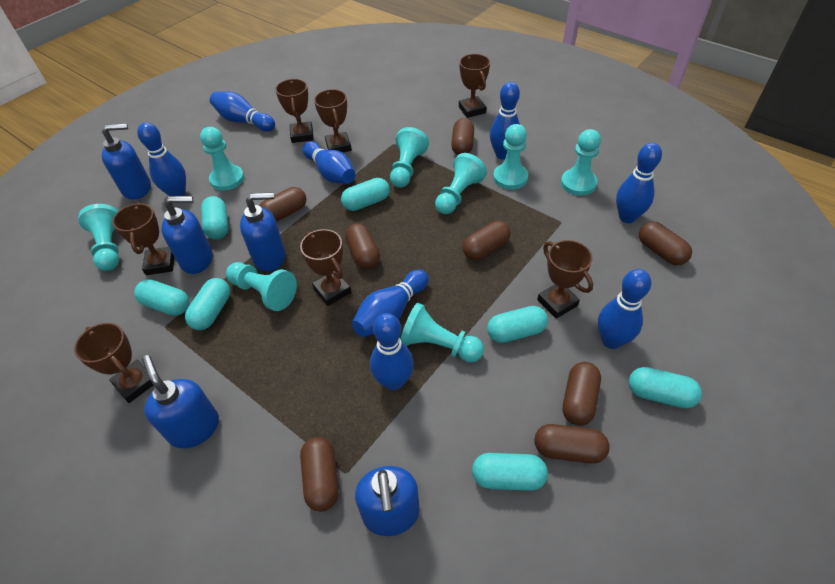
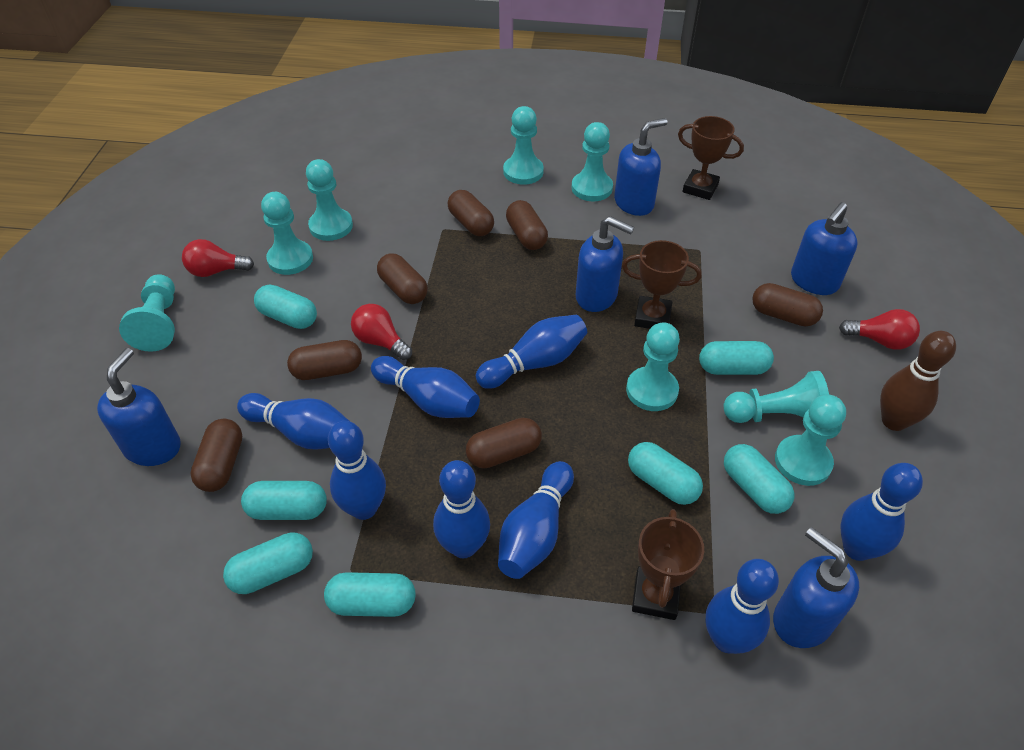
brown bowling pin: none = 0 -> [880,331,956,431] = 1
brown capsule: [259,187,306,222] [300,437,339,512] [345,223,380,269] [451,118,474,155] [462,221,511,260] [534,424,610,464] [563,362,601,426] [639,221,692,265] = 8 -> [190,419,242,492] [287,340,362,380] [377,253,428,304] [448,190,494,236] [466,418,542,469] [506,200,548,250] [752,283,823,327] = 7
brown trophy: [74,323,153,403] [112,202,175,275] [275,79,314,143] [300,229,351,306] [314,89,352,153] [459,54,490,118] [537,240,593,319] = 7 -> [622,240,702,329] [632,509,704,620] [678,116,744,200] = 3
red light bulb: none = 0 -> [182,239,254,277] [351,304,412,360] [839,309,920,350] = 3

